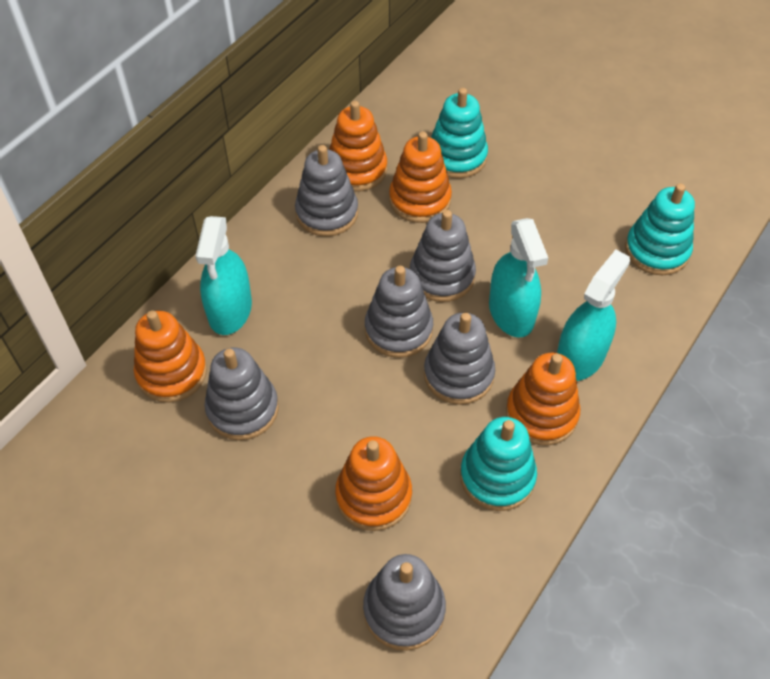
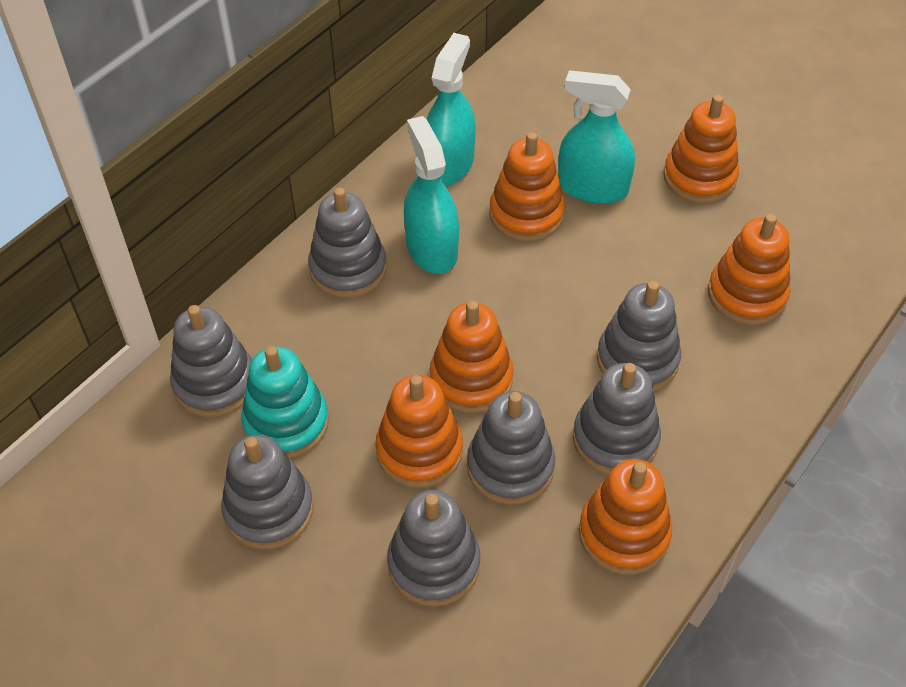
grey stacking toy: [205,348,279,440] [295,145,358,237] [363,554,446,651] [365,266,433,358] [410,210,476,302] [424,313,495,405] = 6 -> [170,305,252,417] [221,435,313,550] [308,188,387,298] [387,490,480,607] [467,391,555,505] [573,363,661,475] [597,281,681,391] = 7
orange stacking toy: [134,310,207,403] [329,101,387,192] [335,436,412,531] [389,132,452,223] [506,353,580,445] = 5 -> [375,375,463,488] [430,301,513,413] [489,132,565,242] [579,459,672,575] [663,95,739,204] [708,214,791,325] = 6
turquoise stacking toy: [431,88,488,179] [460,417,537,511] [625,183,695,275] = 3 -> [241,346,329,458] = 1

